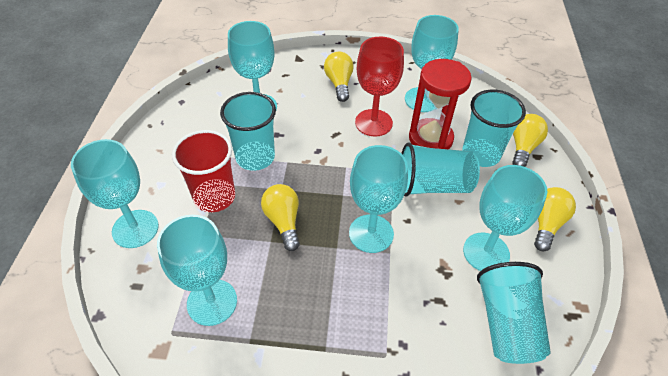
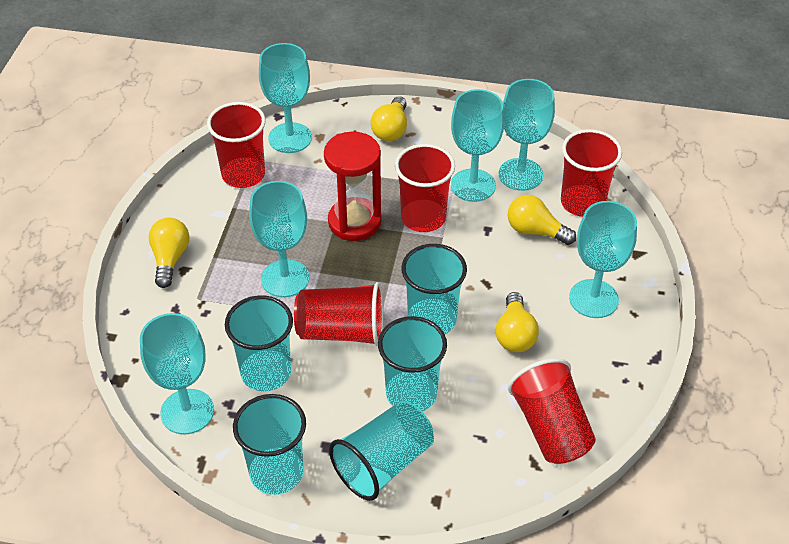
red cup: [172,130,235,212] = 1 -> [207,102,266,188] [294,282,384,346] [395,144,455,232] [508,358,596,464] [561,129,622,217] = 5
red goblet: [355,36,404,137] = 1 -> none = 0
turquoise cup: [220,92,276,171] [401,142,480,196] [462,89,526,167] [477,262,551,364] = 4 -> [225,295,293,392] [233,394,306,495] [329,401,434,501] [378,316,447,411] [401,244,467,334] = 5

